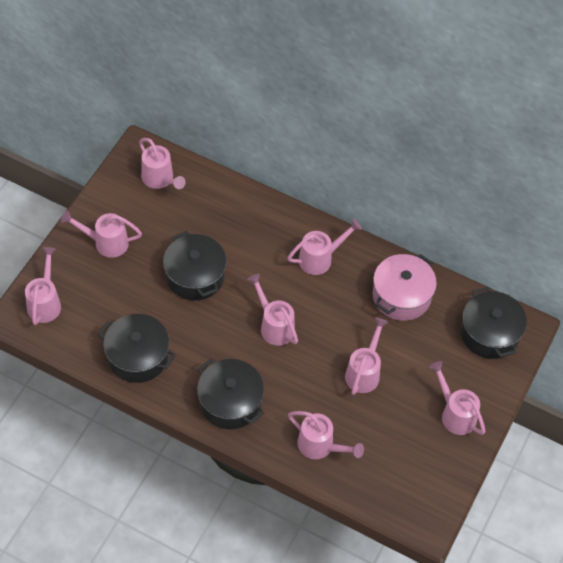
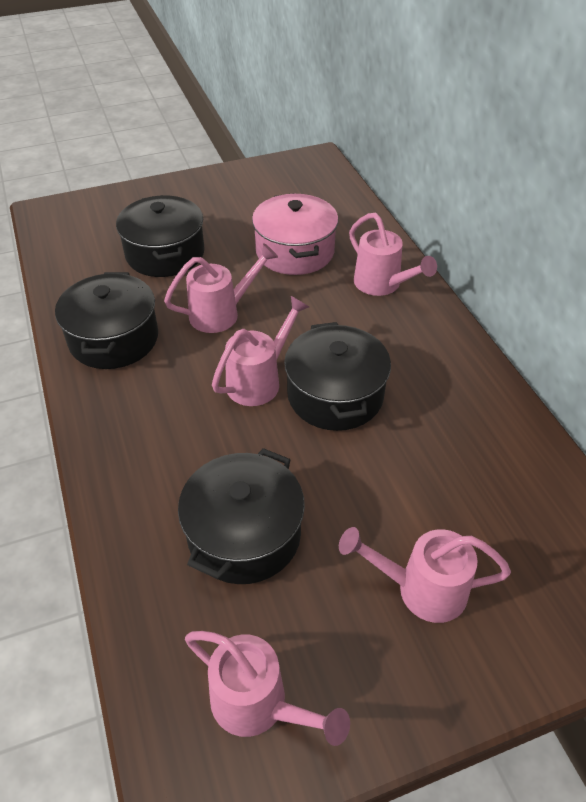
pink watering can: [25,247,61,325] [61,211,142,258] [139,138,186,189] [247,273,298,345] [288,219,362,275] [288,411,364,459] [345,317,388,395] [429,361,486,435] = 8 -> [164,243,278,333] [185,631,350,746] [212,296,309,406] [339,527,511,623] [349,213,437,296] = 5

